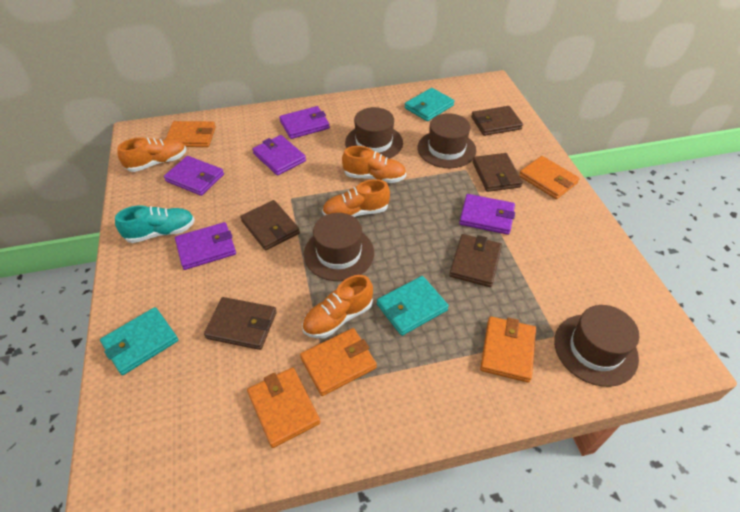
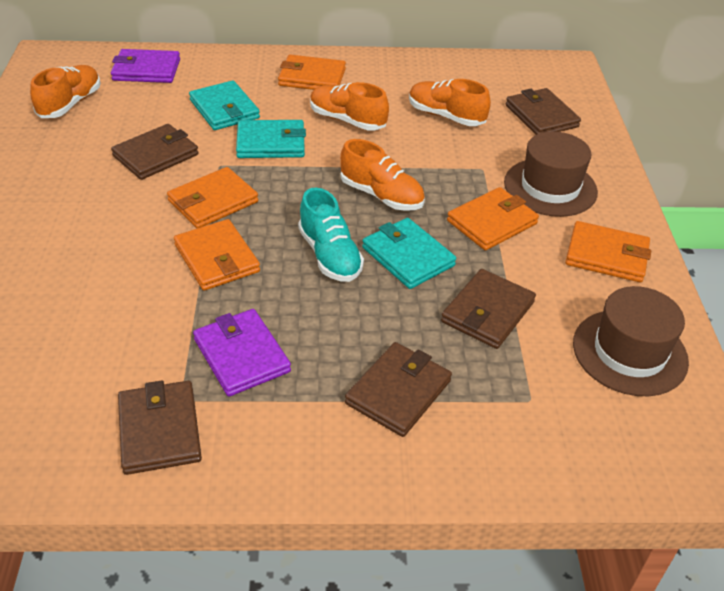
brown hat: [304,213,374,281] [345,107,403,159] [417,113,476,168] [554,305,639,387] = 4 -> [504,132,598,217] [573,286,689,396] = 2
purple wallet: [164,156,224,196] [175,222,236,270] [252,135,306,176] [279,106,330,139] [459,194,515,235] = 5 -> [111,49,180,83] [193,309,291,397] = 2

